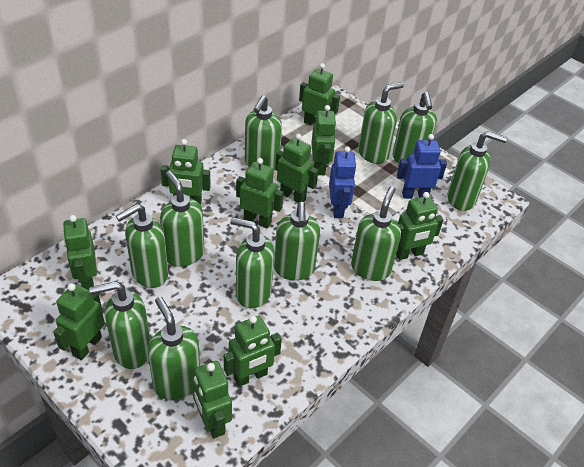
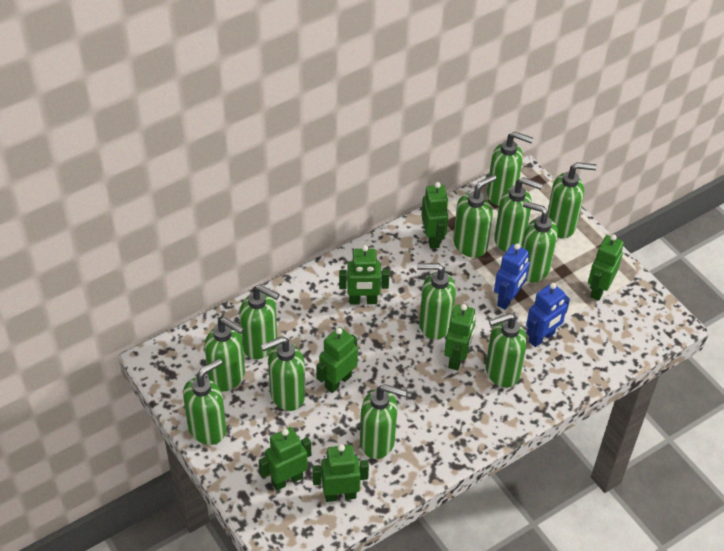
green robot: [53,283,105,360] [63,215,97,290] [161,139,211,205] [192,361,232,438] [224,315,282,387] [236,158,284,228] [275,134,319,203] [299,63,340,125] [311,105,336,175] [396,192,444,260] = 10 -> [259,427,311,491] [312,444,369,502] [316,327,358,393] [339,245,390,305] [421,182,449,249] [444,304,475,371] [588,234,624,301] = 7
green soap dispenser: [89,281,150,369] [116,204,168,288] [148,297,200,400] [160,171,204,267] [230,217,274,308] [245,95,282,170] [274,202,320,280] [351,186,401,281] [358,82,404,164] [392,92,437,163] [448,131,507,211] = 11 -> [183,359,226,445] [204,317,245,392] [240,285,280,359] [261,336,305,411] [360,384,407,459] [417,263,456,340] [453,175,497,258] [486,313,527,388] [487,132,533,206] [494,177,543,252] [522,201,558,283] [548,162,597,238] = 12

